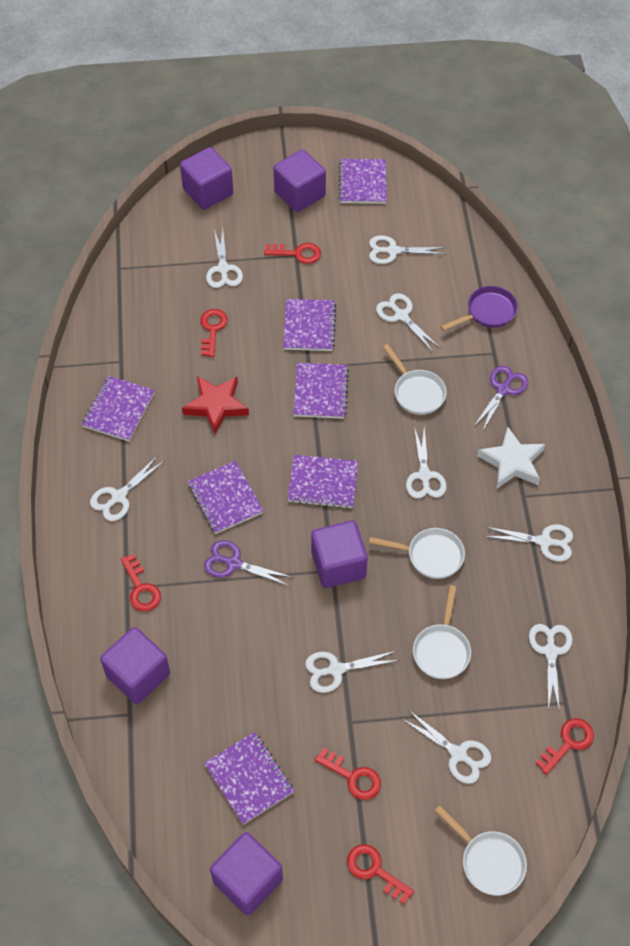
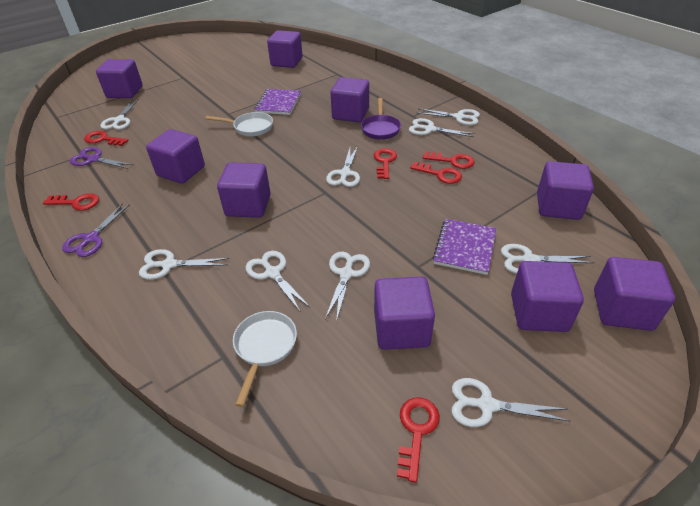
purple cube: [100,627,170,704] [180,147,233,210] [210,832,283,915] [274,149,326,212] [311,521,368,588] = 5 -> [96,59,143,98] [146,129,205,184] [217,162,271,218] [267,30,303,68] [331,77,369,122] [374,277,435,350] [511,261,584,332] [537,161,594,220] [594,257,675,331] = 9
purple notebook: [82,376,155,441] [188,461,264,534] [204,732,294,825] [283,299,336,351] [287,455,358,509] [293,363,349,419] [339,159,387,204] = 7 -> [254,89,301,115] [432,219,496,275] = 2
red star: [182,376,249,434] = 1 -> none = 0
white pan: [369,528,465,579] [383,344,447,415] [413,585,471,679] [434,805,527,895] = 4 -> [205,112,273,136] [233,311,297,407] = 2
white star: [477,427,545,488] = 1 -> none = 0

